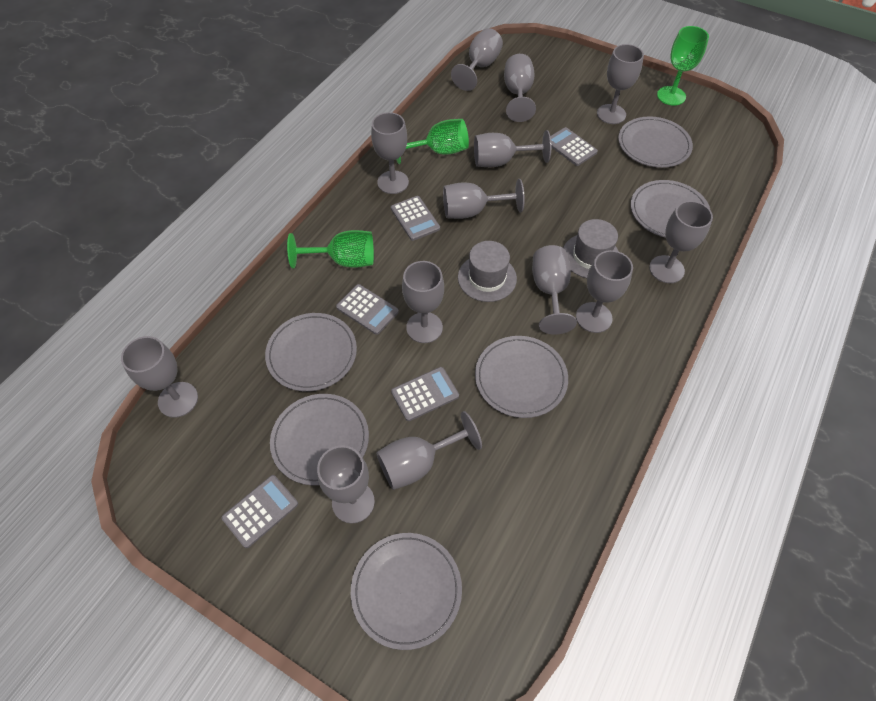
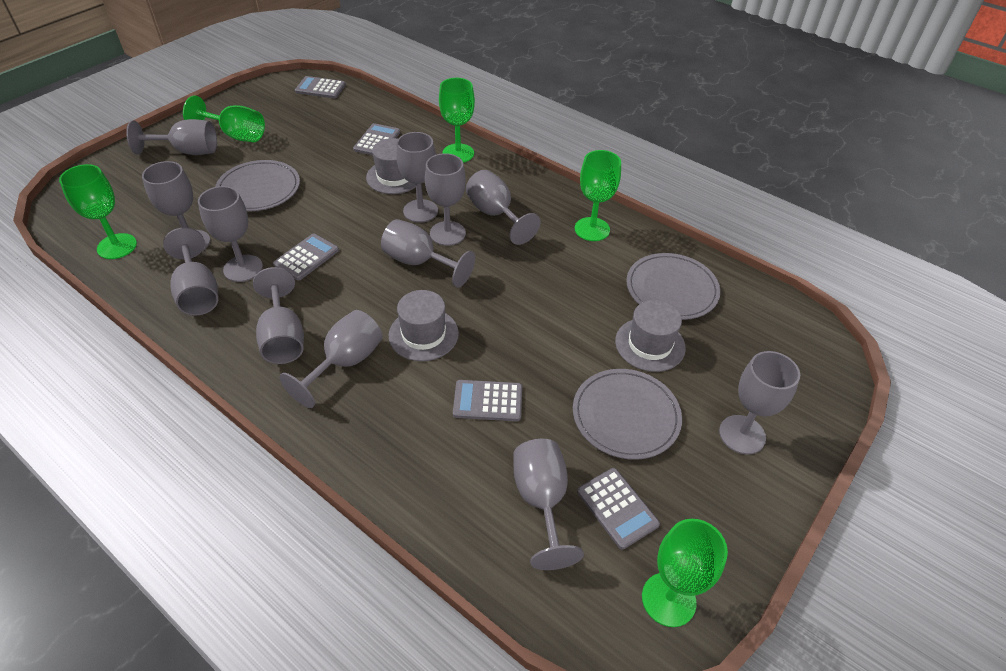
green goblet: [287,230,374,268] [396,119,469,164] [657,26,709,105] = 3 -> [59,164,137,259] [183,96,265,142] [439,78,475,163] [575,150,621,241] [642,519,728,627] = 5
grey goblet: [121,336,198,418] [317,445,375,524] [371,112,409,194] [376,411,482,490] [402,261,444,343] [443,179,525,219] [451,28,503,91] [474,130,551,167] [504,54,536,122] [532,245,577,334] [576,250,633,333] [597,44,644,124] [649,201,713,283] = 13 -> [126,119,217,155] [142,161,210,250] [163,228,218,315] [198,186,263,282] [253,267,304,364] [279,310,383,408] [381,219,475,288] [396,132,438,223] [425,153,466,246] [466,170,541,245] [513,439,584,570] [719,351,800,454] = 12
grey hat: [458,241,517,302] [563,219,619,278] = 2 -> [366,138,416,194] [389,290,459,361] [615,300,686,372] = 3
grey plate: [265,313,357,391] [270,394,369,486] [351,533,462,650] [475,336,568,418] [618,116,693,168] [631,180,710,238] = 6 -> [215,160,300,211] [573,369,682,460] [626,253,721,320] = 3

